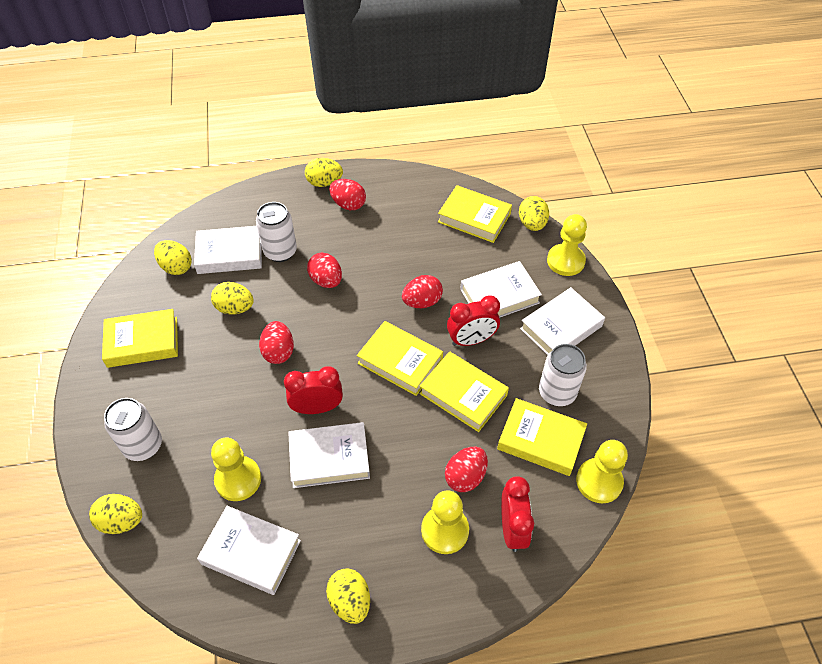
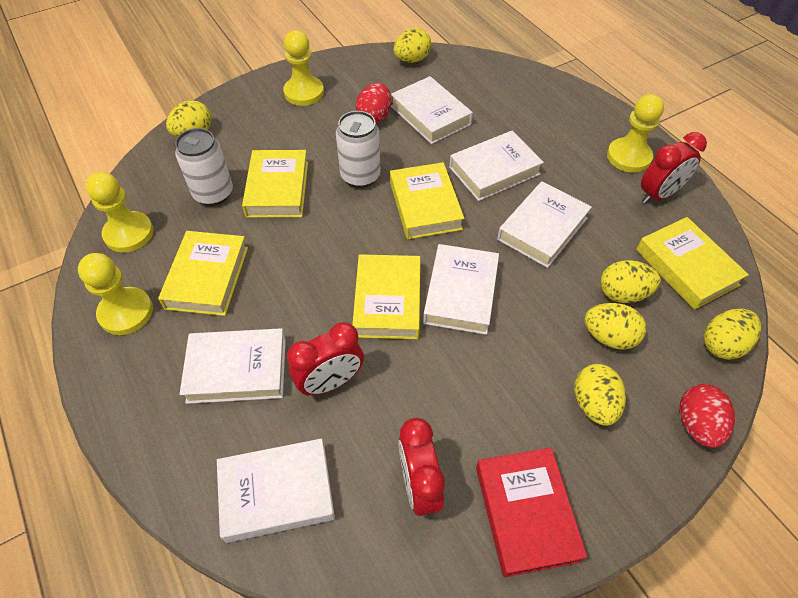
red book: none = 0 -> [476,447,587,577] = 1
red egg: [259,321,294,364] [307,253,342,288] [329,179,366,210] [402,275,443,308] [445,447,488,492] = 5 -> [356,83,392,123] [679,384,735,448] = 2
white book: [194,226,262,274] [197,506,301,595] [288,422,370,488] [460,261,542,318] [520,287,605,355] = 5 -> [180,328,286,404] [217,438,335,543] [391,76,473,144] [423,244,499,335] [449,131,544,201] [497,181,592,268] = 6
white can: [104,398,162,461] [256,202,297,262] [539,344,587,406] = 3 -> [175,128,233,206] [336,111,381,188] = 2

